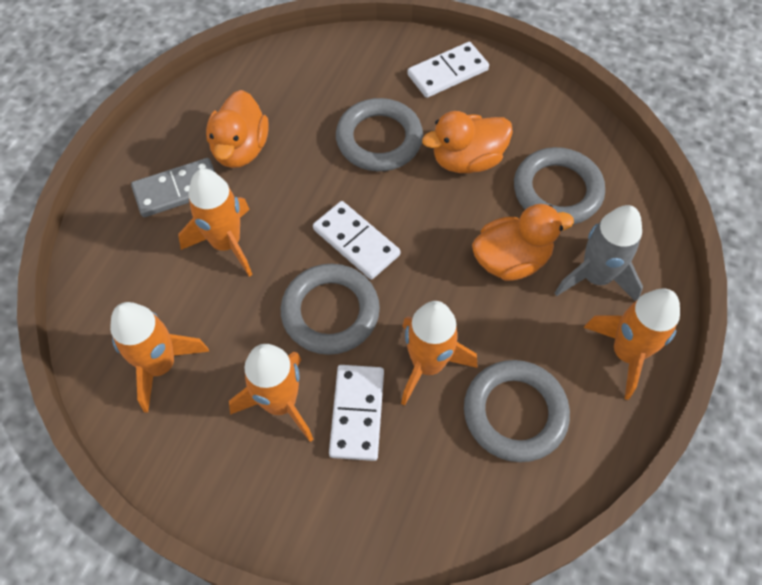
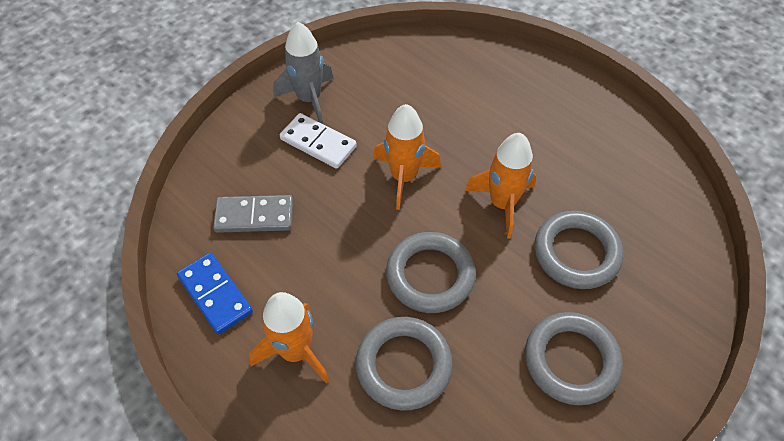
blue domino: none = 0 -> [177,253,253,335] = 1
orange duck: [206,90,269,168] [422,111,513,173] [472,204,574,281] = 3 -> none = 0
orange rocket: [110,302,209,413] [179,168,253,277] [229,344,313,442] [401,301,477,406] [583,288,680,400] = 5 -> [249,292,329,384] [373,104,441,210] [465,133,536,239] = 3
white domino: [313,201,400,280] [329,365,384,461] [407,42,489,98] = 3 -> [280,113,357,169] = 1

